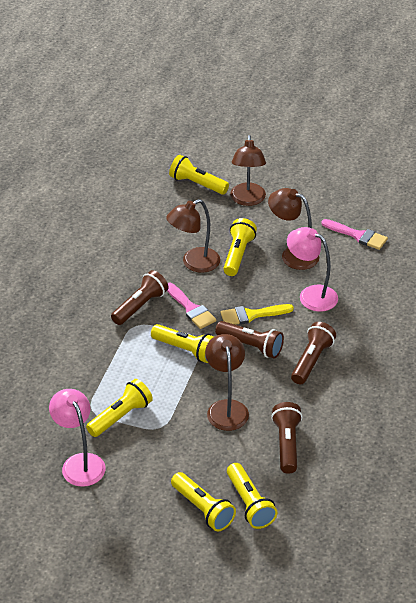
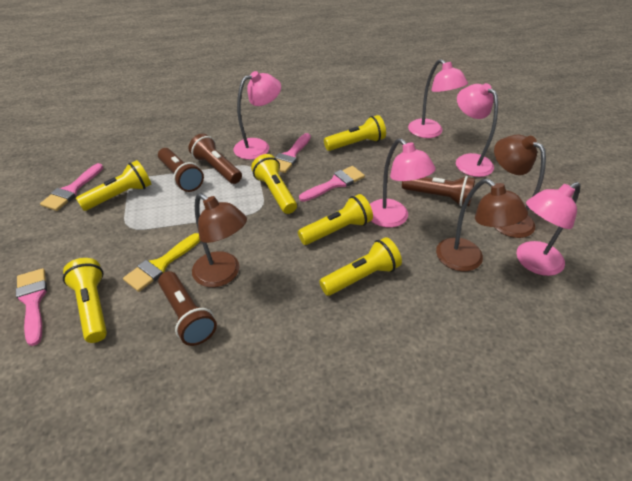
brown lamp: [166,199,220,273] [205,334,249,431] [230,135,266,206] [268,188,319,270] = 4 -> [192,193,247,287] [436,179,528,271] [494,135,546,238] = 3
pink brush: [167,283,216,329] [321,219,388,250] = 2 -> [16,268,47,346] [40,163,103,211] [275,133,311,173] [299,166,365,202] = 4
pink lamp: [49,389,106,487] [287,227,338,312] = 2 -> [233,71,281,160] [370,138,436,228] [408,59,468,138] [456,83,498,177] [516,182,581,276] = 5

